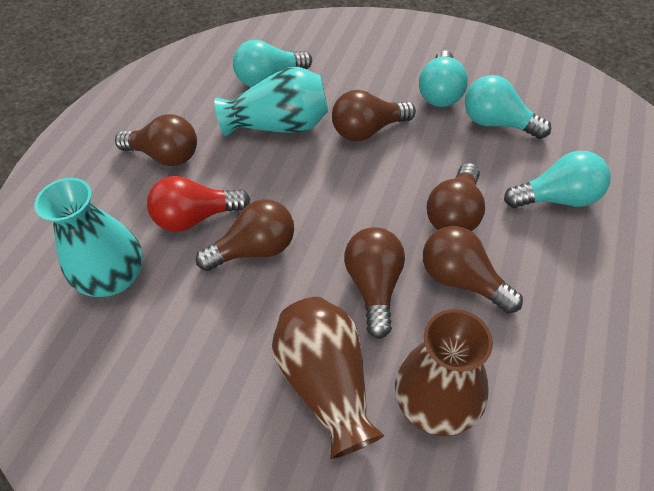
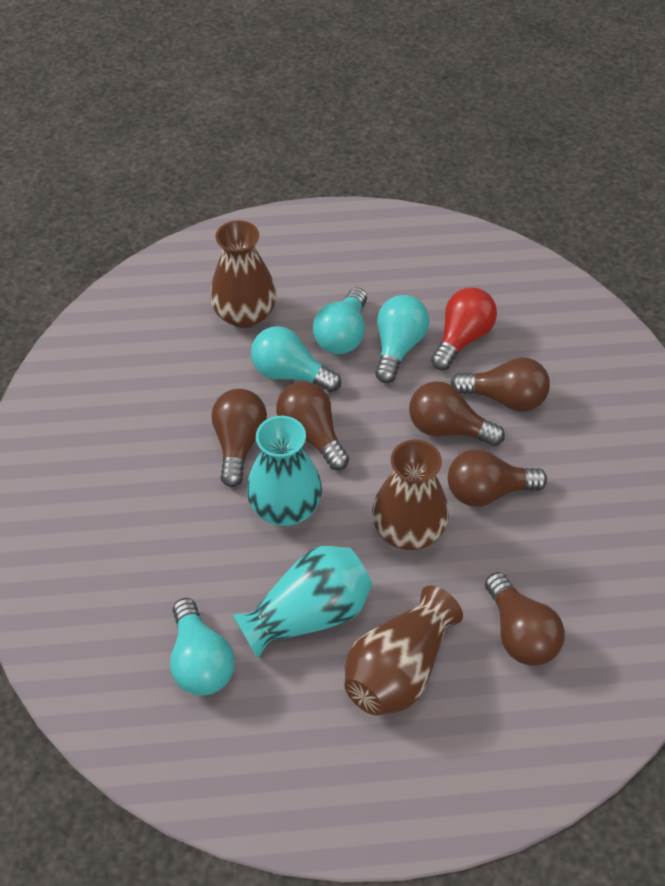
brown vase: [272,297,384,459] [395,309,493,436] = 2 -> [210,220,276,328] [345,586,463,715] [372,440,449,550] = 3

